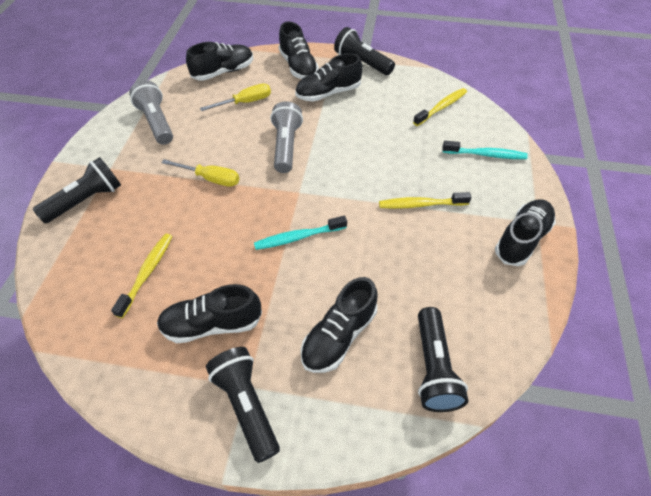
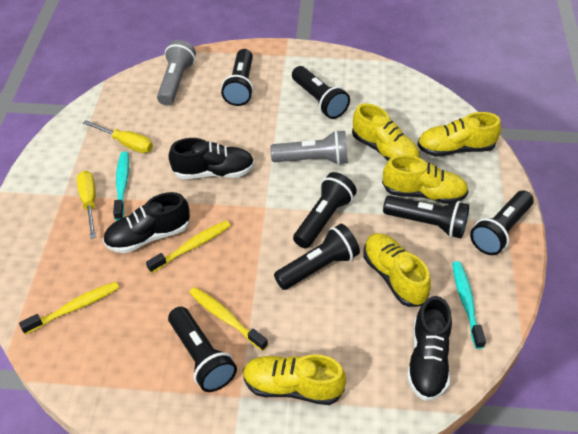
black flashlight: [33,157,121,223] [206,347,280,463] [334,27,395,75] [418,307,469,412] = 4 -> [168,307,237,392] [221,49,254,106] [274,224,360,290] [292,66,350,119] [293,172,357,248] [383,195,469,238] [470,190,534,255] = 7
black shoe: [157,284,262,343] [186,42,253,81] [279,21,319,79] [295,53,363,102] [301,277,377,373] [495,200,556,266] = 6 -> [103,192,190,253] [168,138,254,179] [407,296,452,401] = 3
yellow shoe: none = 0 -> [243,354,346,405] [352,103,420,161] [364,233,431,307] [382,155,468,204] [417,112,501,157] = 5

